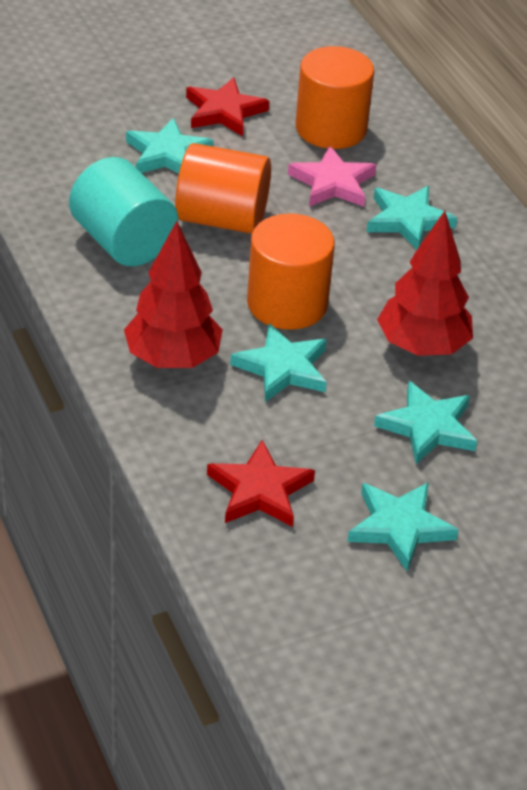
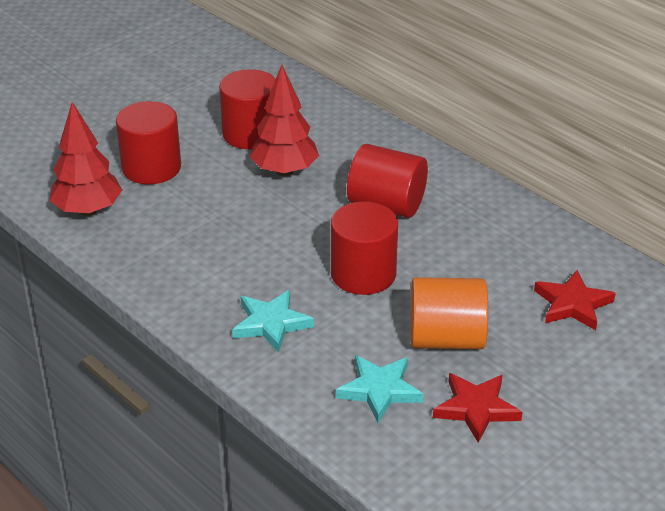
orange cylinder: [175,143,271,234] [247,213,335,330] [295,46,374,149] = 3 -> [410,277,488,349] = 1
pink star: [288,145,376,207] = 1 -> none = 0
red cylinder: none = 0 -> [116,101,181,184] [219,69,276,149] [331,202,398,295] [347,144,428,218] = 4
turquoise cylinder: [69,157,178,266] = 1 -> none = 0
turquoise star: [126,118,213,174] [230,323,327,402] [347,482,459,571] [367,186,457,250] [374,381,477,464] = 5 -> [232,290,314,353] [336,355,423,423] = 2

